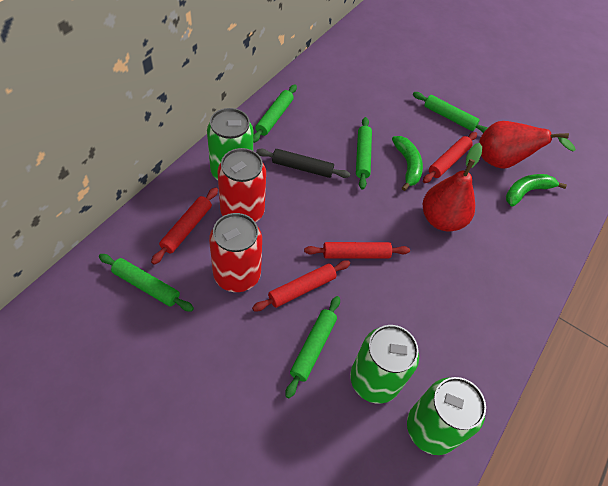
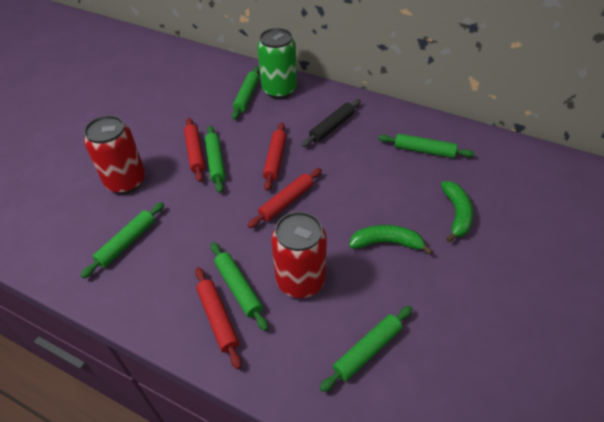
green can: [207,108,253,180] [350,325,419,404] [407,377,486,455] = 3 -> [257,28,297,99] = 1
green rolling pin: [99,254,194,312] [253,84,297,143] [285,296,340,398] [356,117,372,189] [413,92,488,133] = 5 -> [80,202,164,279] [205,126,226,193] [211,242,268,331] [232,66,260,120] [320,306,412,392] [378,134,475,158] = 6
red pear: [423,143,482,231] [479,121,576,169] = 2 -> none = 0

